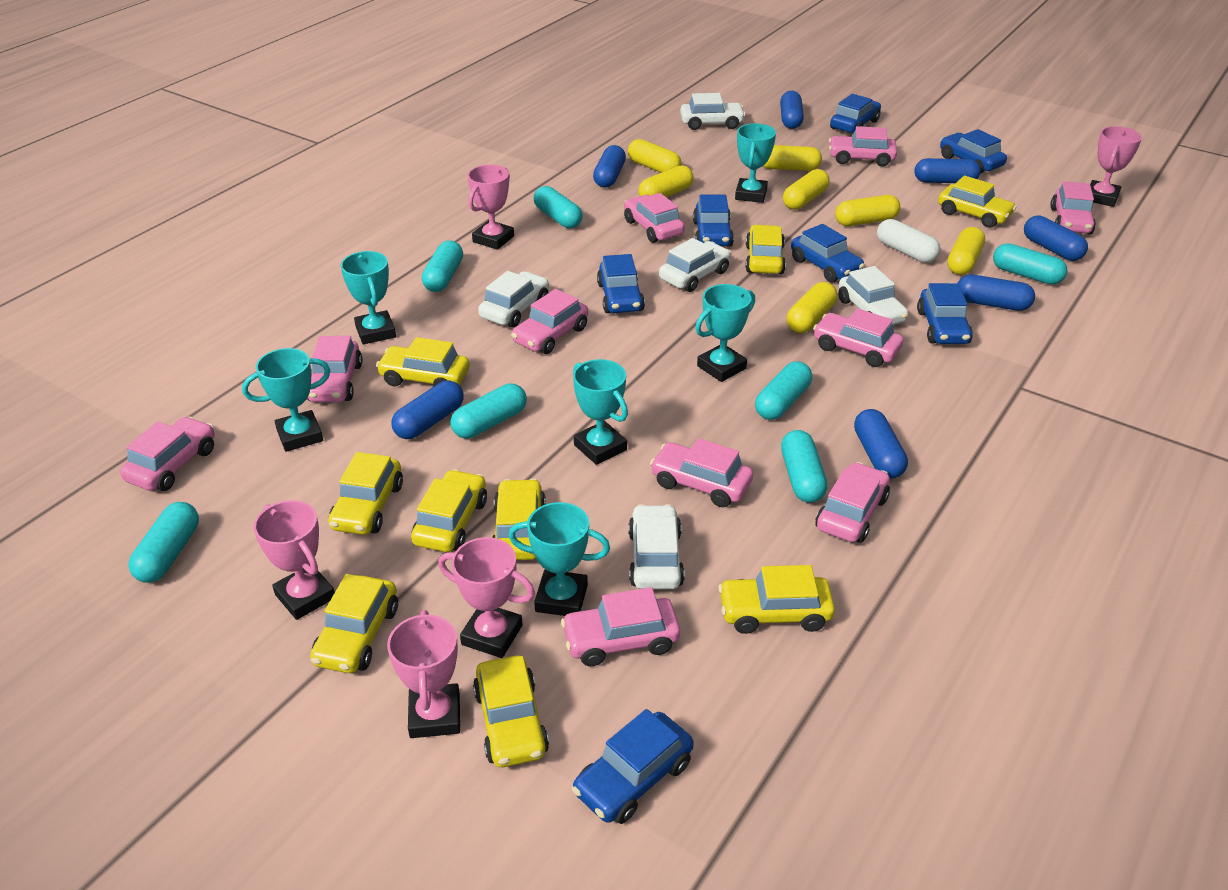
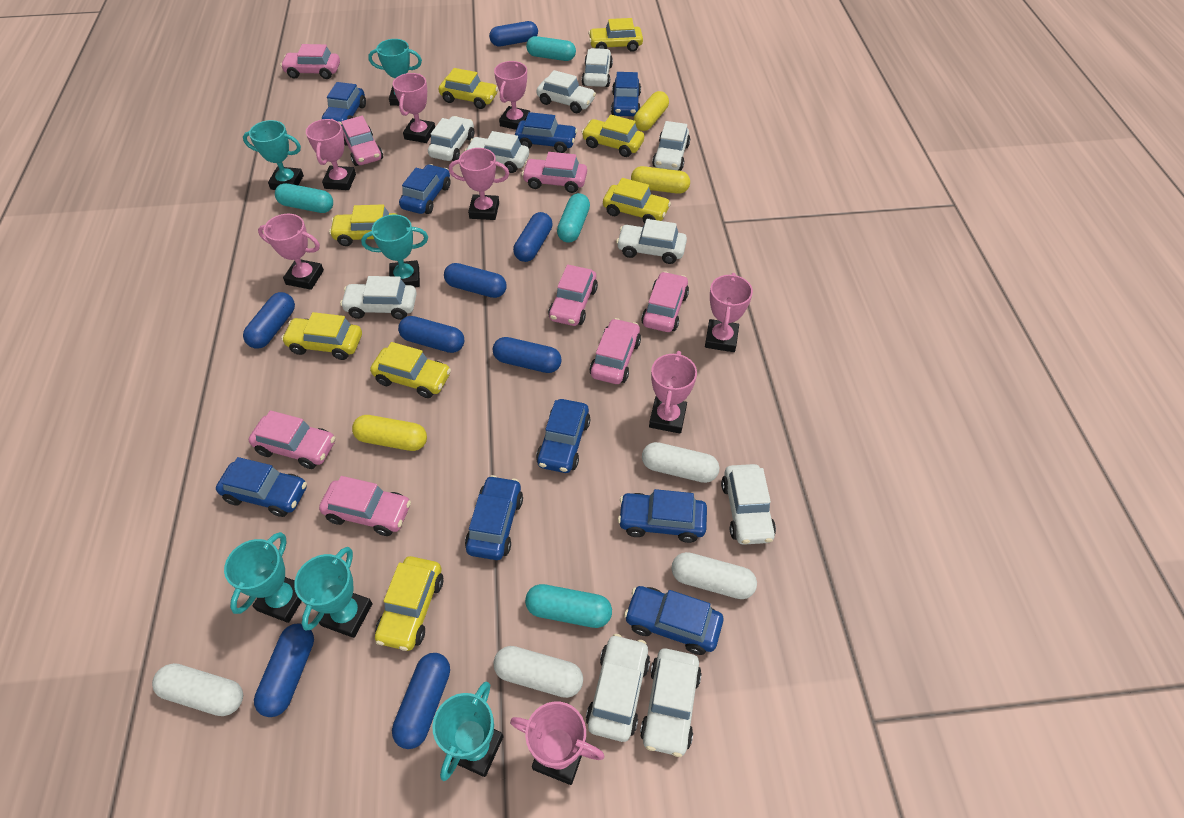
blue capsule: [391,381,464,439] [593,145,626,187] [780,91,804,129] [854,409,908,479] [915,158,981,183] [958,275,1035,311] [1024,215,1088,261] = 7 -> [243,292,295,349] [254,623,314,717] [392,653,450,749] [398,316,464,353] [444,263,507,298] [489,21,538,46] [493,337,562,373] [513,212,553,262] = 8
blue car: [572,709,694,824] [597,254,645,313] [693,195,734,247] [791,224,865,283] [830,94,881,133] [917,283,973,344] [940,129,1007,174] = 7 -> [216,457,307,517] [322,82,366,126] [399,164,450,214] [465,475,523,560] [515,112,577,153] [536,399,591,473] [611,72,641,116] [618,489,707,543] [624,586,723,655] = 9
pink car: [120,416,215,491] [307,336,363,402] [511,289,588,354] [561,587,680,666] [624,193,685,243] [650,438,753,507] [813,308,904,367] [816,462,890,543] [829,126,897,167] [1050,181,1096,234] = 10 -> [248,410,335,469] [280,44,340,79] [319,476,411,536] [341,116,383,166] [522,152,587,193] [548,265,598,326] [590,318,641,384] [641,271,689,332] = 8
pink trophy: [253,500,335,620] [387,610,460,738] [438,537,535,658] [468,165,514,250] [1090,126,1142,207] = 5 -> [258,214,324,290] [306,119,356,190] [393,73,435,143] [449,148,509,220] [494,61,530,130] [510,702,605,785] [649,351,697,434] [705,273,753,352] = 8
turquoise capsule: [129,502,199,583] [422,240,463,292] [450,383,527,439] [533,186,583,229] [755,361,812,420] [781,430,827,503] [993,243,1067,285] = 7 -> [275,183,333,213] [525,584,612,628] [526,36,576,61] [557,193,590,243] = 4
white capsule: [877,219,940,263] = 1 -> [152,663,243,716] [493,646,583,698] [642,442,719,483] [671,552,757,599] = 4
white car: [478,271,549,327] [628,504,685,589] [659,238,731,292] [680,93,746,130] [838,266,908,325] = 5 -> [340,276,417,320] [428,116,474,161] [465,131,529,173] [537,70,596,113] [582,48,613,87] [586,634,650,742] [616,219,687,264] [640,649,702,757] [652,121,690,171] [721,464,776,545] = 10
yellow capsule: [628,139,682,173] [638,165,693,197] [762,145,822,171] [783,169,830,210] [787,282,837,333] [835,195,900,226] [947,227,985,275] = 7 -> [352,415,427,451] [631,166,690,194] [634,91,669,131] = 3
yellow car: [310,574,398,673] [328,452,403,535] [376,337,470,386] [411,469,487,552] [473,656,549,767] [492,479,546,560] [718,565,835,634] [745,225,786,274] [938,176,1017,228] = 9 -> [281,312,362,360] [329,204,398,246] [370,342,451,398] [375,556,443,651] [439,68,498,109] [582,115,644,157] [588,18,643,52] [603,178,671,224] = 8

